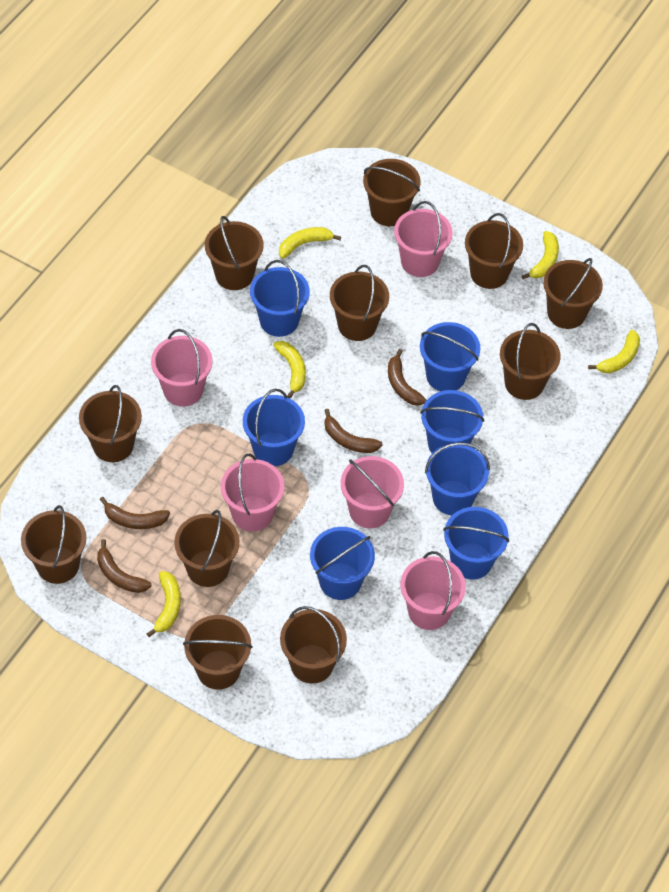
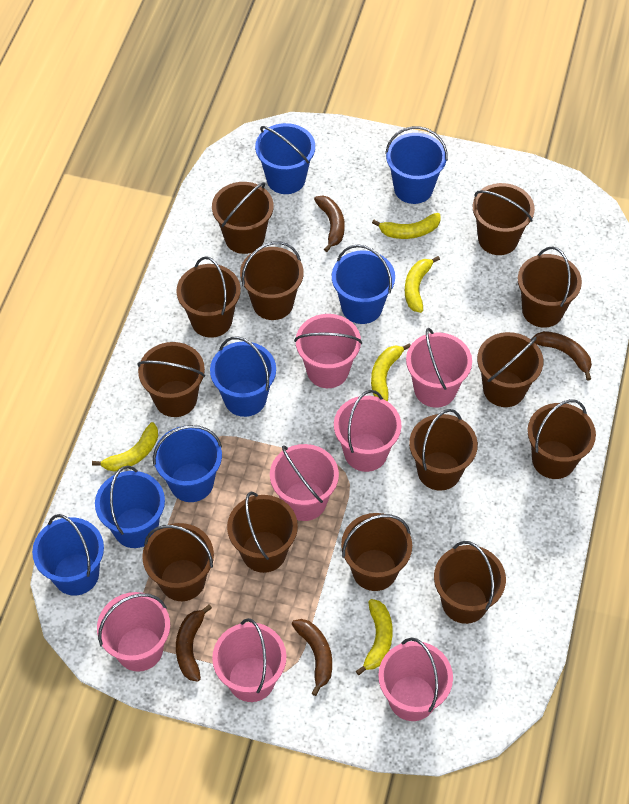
brown bucket: [21,505,86,584] [79,385,142,462] [174,510,239,587] [183,615,253,690] [205,216,264,290] [280,606,347,684] [330,265,389,341] [363,159,421,226] [465,213,523,289] [500,323,561,400] [543,258,603,329] = 11 -> [137,342,205,417] [142,523,214,601] [176,256,241,338] [212,182,273,254] [227,492,298,573] [240,241,304,320] [341,513,412,591] [409,409,478,491] [434,541,506,624] [473,183,535,255] [477,332,543,407] [518,246,582,328] [527,399,596,479] = 13
pink bucket: [151,329,212,406] [221,453,284,532] [341,456,404,528] [394,201,453,277] [401,551,466,630] = 5 -> [97,592,170,672] [212,618,286,702] [270,444,339,521] [294,314,362,388] [334,390,401,472] [378,638,453,721] [406,328,472,408] = 7

